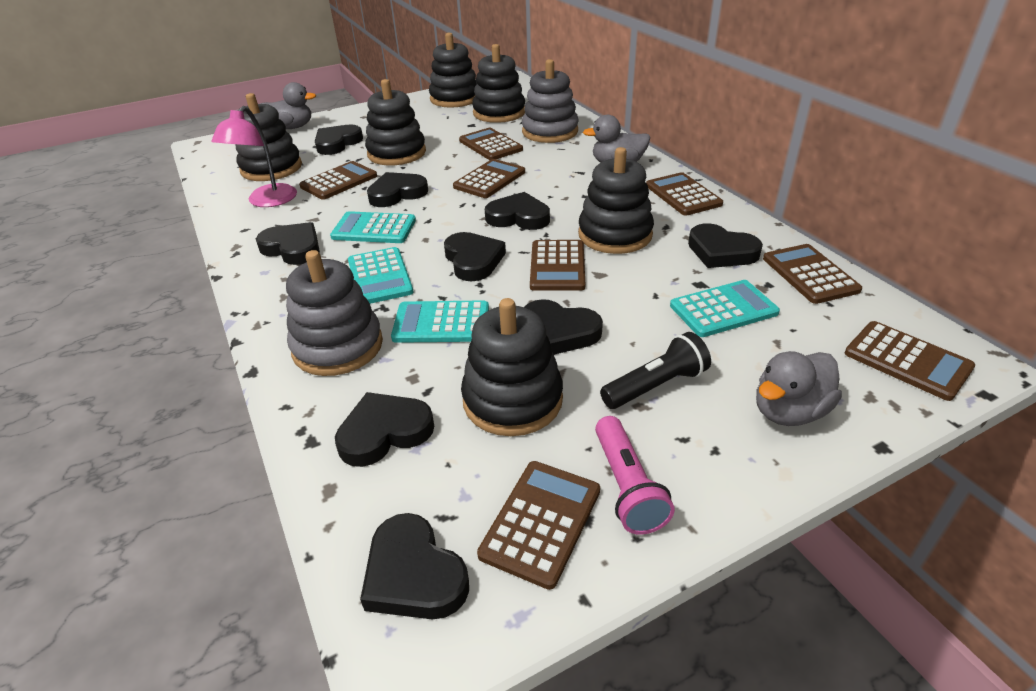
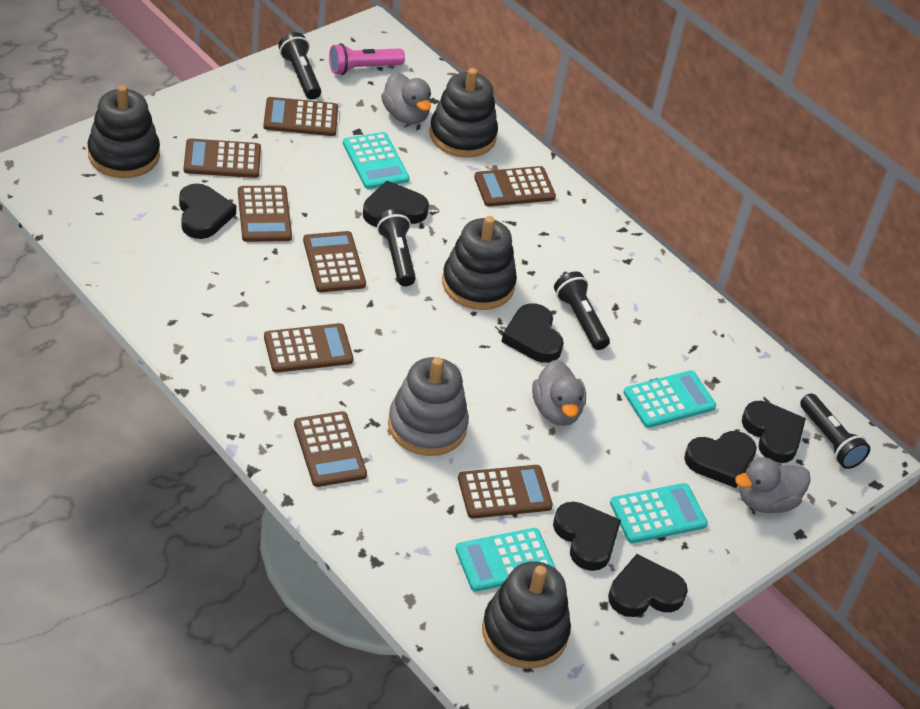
black flashlight: [600,332,711,409] = 1 -> [278,32,321,99] [377,209,416,286] [554,271,610,350] [800,393,870,469] = 4
black heart: [256,222,320,265] [315,125,363,155] [335,392,434,467] [360,513,469,619] [367,172,428,207] [444,232,506,281] [485,192,550,230] [524,299,603,355] [688,223,763,268] = 9 -> [179,183,236,239] [363,181,429,227] [501,303,564,363] [553,502,621,571] [608,554,688,617] [684,431,757,488] [742,401,806,463] = 7
black stacking toy: [236,93,302,181] [365,79,426,165] [429,33,477,108] [461,298,563,436] [472,44,525,123] [578,147,654,254] = 6 -> [88,85,160,178] [430,68,498,158] [442,216,517,310] [482,561,571,668] = 4
grey stacking toy: [286,250,383,376] [522,59,579,143] = 2 -> [388,357,469,456] = 1
pink lamp: [211,106,297,207] = 1 -> none = 0

